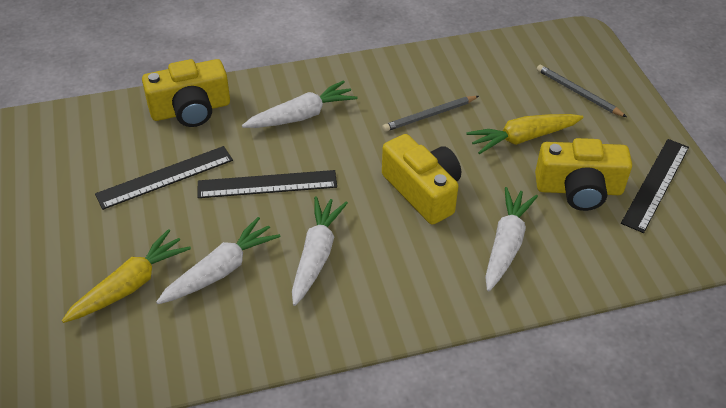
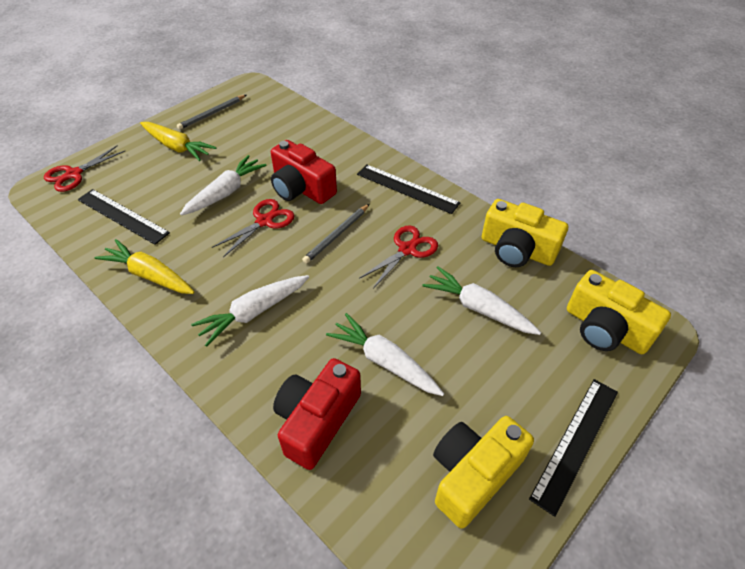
red camera: none = 0 -> [271,140,337,204] [273,358,361,470] = 2
red scissors: none = 0 -> [44,145,125,192] [212,199,294,257] [359,225,438,289] = 3

